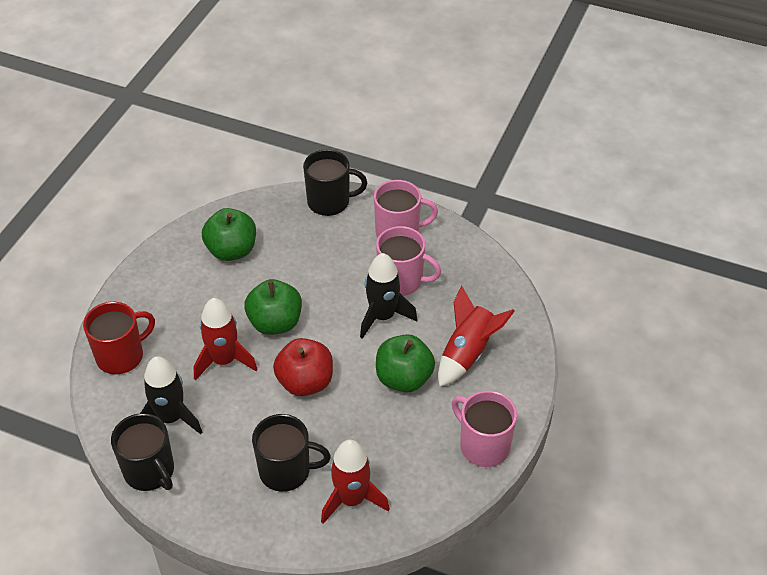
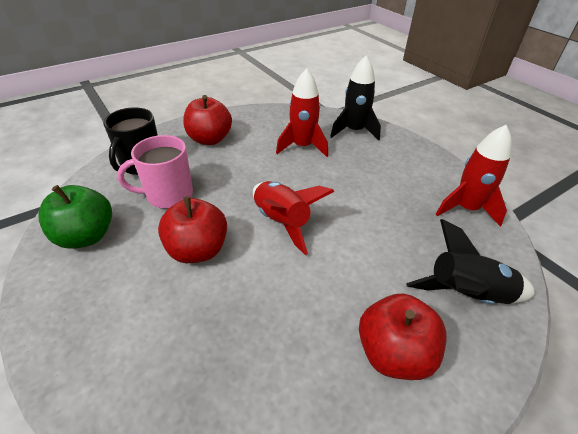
black mug: [111,413,174,491] [252,414,331,492] [303,149,367,216] = 3 -> [103,107,158,175] = 1
green apple: [202,208,256,261] [244,279,302,335] [376,334,435,392] = 3 -> [39,185,112,249] = 1
pink mug: [374,180,438,238] [376,226,441,296] [452,390,517,467] = 3 -> [117,135,193,209] = 1
red apple: [273,338,333,396] = 1 -> [158,196,227,263] [183,95,232,145] [359,293,446,380] = 3
red mug: [83,302,155,374] = 1 -> none = 0

